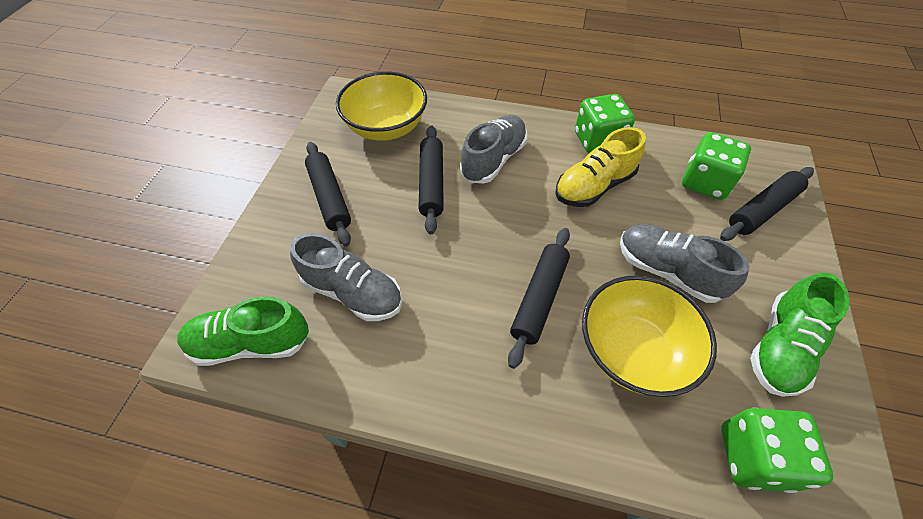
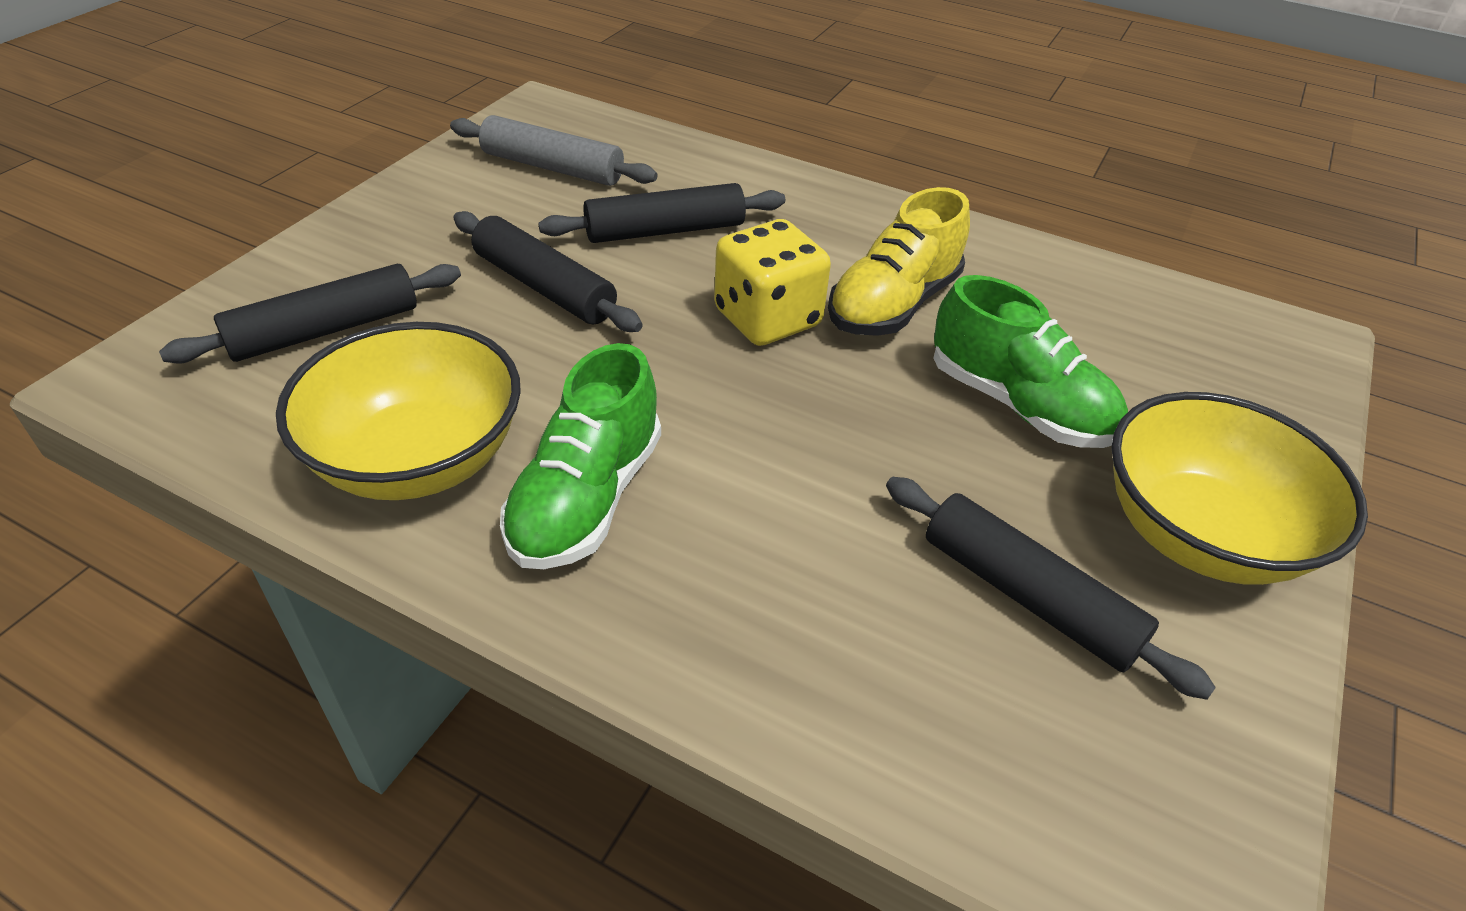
green dice: [575,94,635,154] [682,132,751,200] [721,408,833,493] = 3 -> none = 0
grey rolling pin: none = 0 -> [450,115,657,186] = 1
grey shoe: [290,233,402,321] [460,115,527,184] [620,224,749,303] = 3 -> none = 0
yellow dice: none = 0 -> [714,219,831,346] = 1

